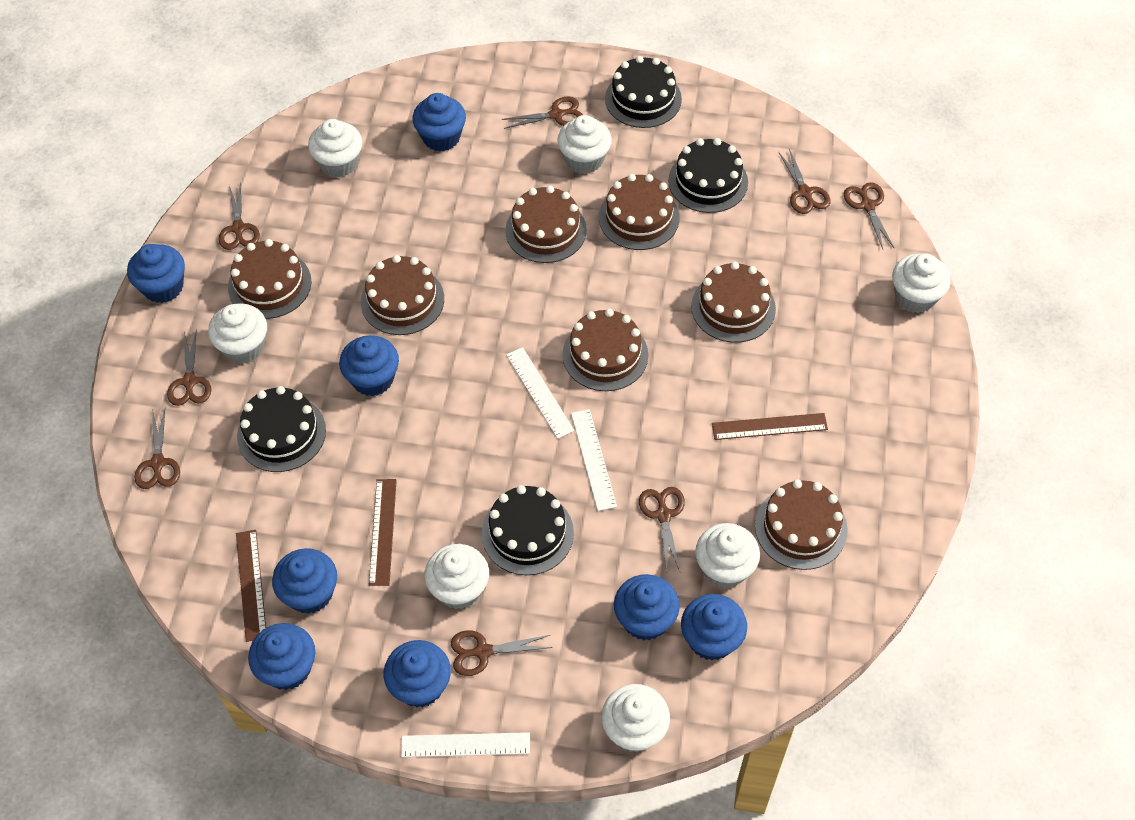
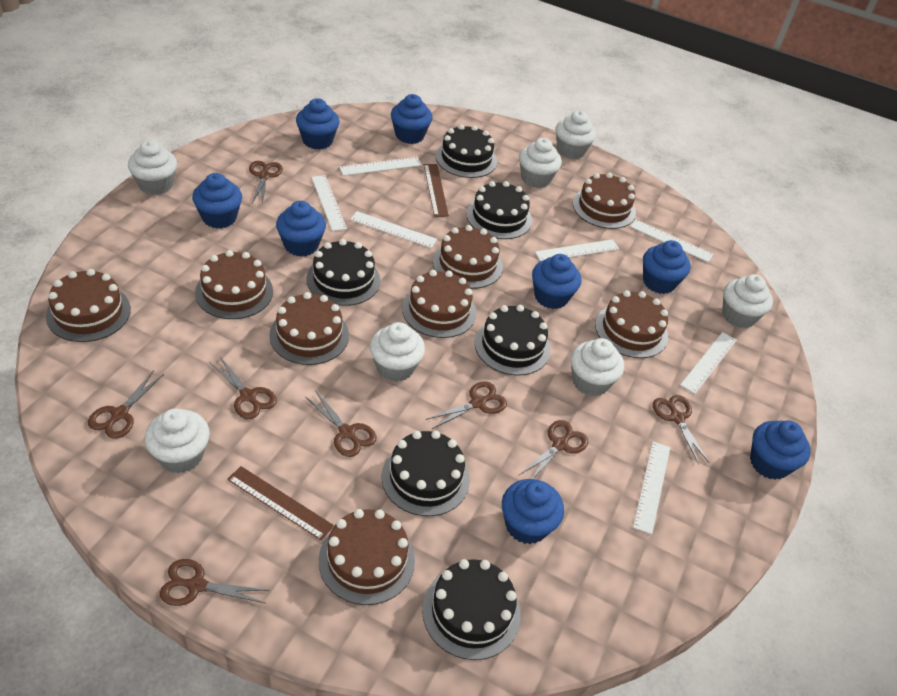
black cake: [237,386,326,472] [482,485,574,575] [605,56,682,128] [668,138,748,213] = 4 -> [306,239,380,306] [382,430,470,516] [422,559,520,660] [436,124,497,178] [466,181,532,239] [475,305,551,375] = 6
brown cake: [228,239,312,319] [361,255,444,335] [505,186,587,263] [563,308,648,391] [599,174,680,250] [691,262,776,343] [755,480,848,570] = 7 -> [46,269,131,342] [195,250,273,319] [269,292,349,365] [319,509,415,605] [402,270,476,338] [433,225,503,289] [573,173,636,229] [595,290,668,358] = 8
brown ruler: [236,530,266,642] [369,479,397,586] [712,413,828,440] = 3 -> [227,466,334,541] [424,164,449,217] = 2
white ruler: [401,732,530,757] [506,347,575,439] [571,409,617,511] = 3 -> [311,175,347,231] [339,157,422,176] [350,211,437,248] [535,239,619,262] [630,220,713,262] [633,442,670,534] [680,332,737,394] = 7

